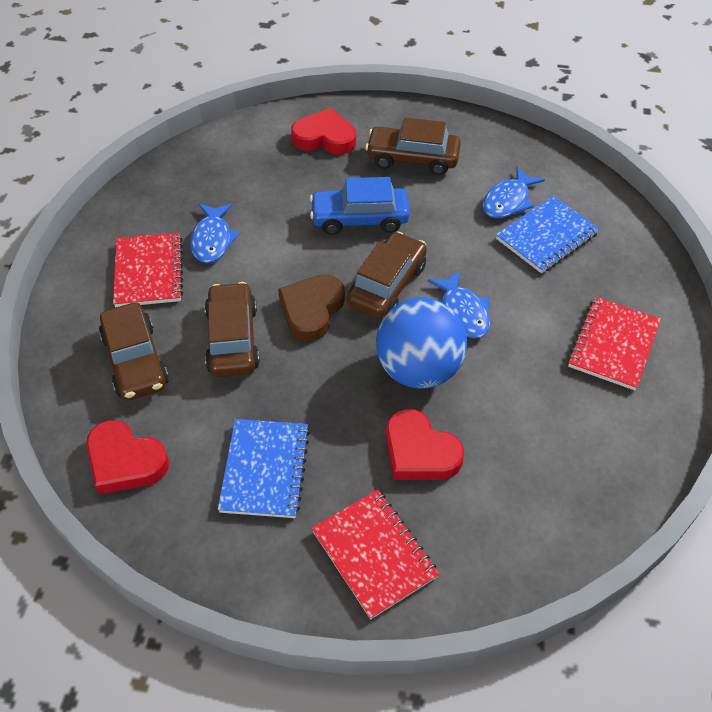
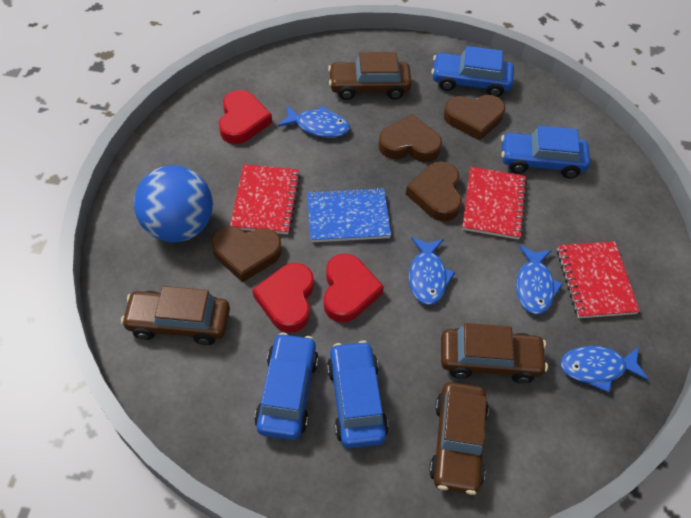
blue car: [310,177,410,235] = 1 -> [254,332,319,440] [327,340,388,448] [431,46,514,97] [501,126,590,179] = 4
blue fish: [190,204,240,263] [428,270,490,339] [483,166,545,218] = 3 -> [278,105,350,138] [409,237,455,305] [516,245,563,314] [561,346,649,393] = 4
blue notebook: [218,419,310,518] [496,196,600,273] = 2 -> [307,187,391,242] = 1
brown heart: [278,274,345,342] = 1 -> [211,226,282,282] [378,114,442,162] [406,161,462,221] [444,95,505,141] = 4

